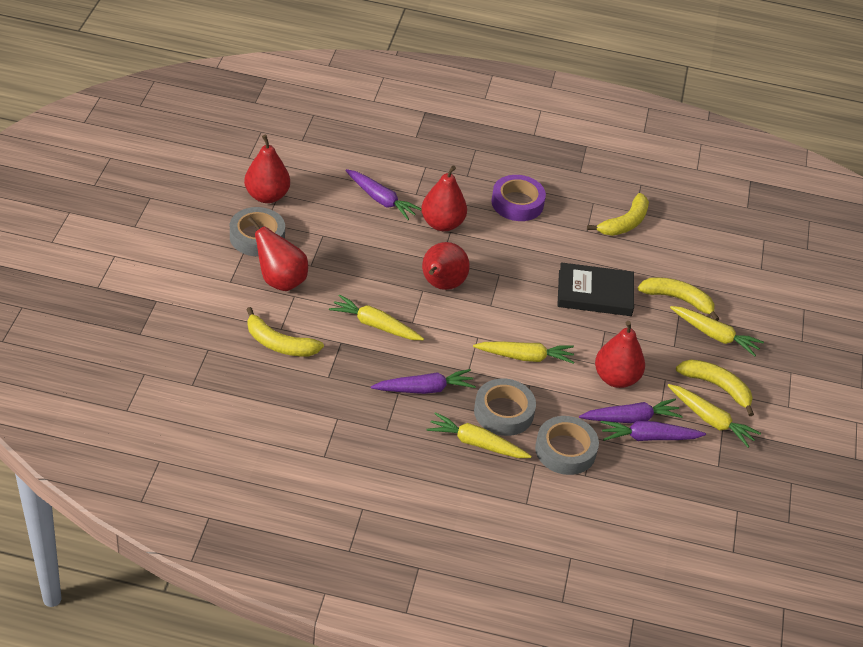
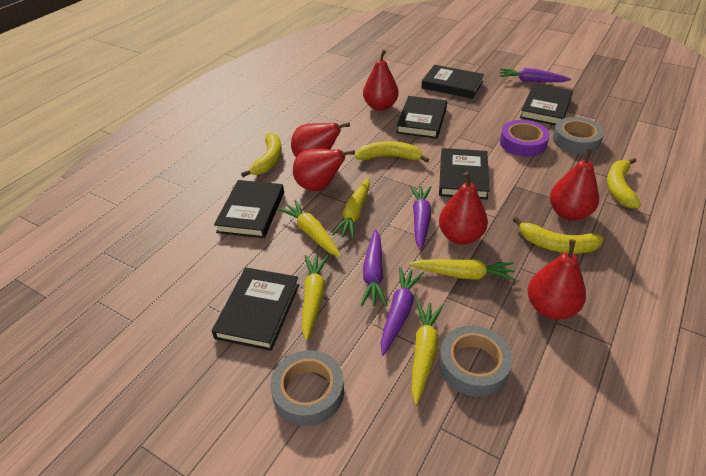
black book: [557,262,634,316] = 1 -> [212,268,299,351] [214,180,284,238] [396,96,447,139] [421,65,484,99] [439,148,489,200] [520,84,573,125] = 6
red pear: [244,135,290,203] [248,217,308,291] [421,165,467,231] [422,242,470,290] [595,321,645,388] = 5 -> [291,123,350,157] [293,149,355,191] [363,50,399,111] [439,172,488,245] [527,239,586,319] [550,148,599,221] = 6

